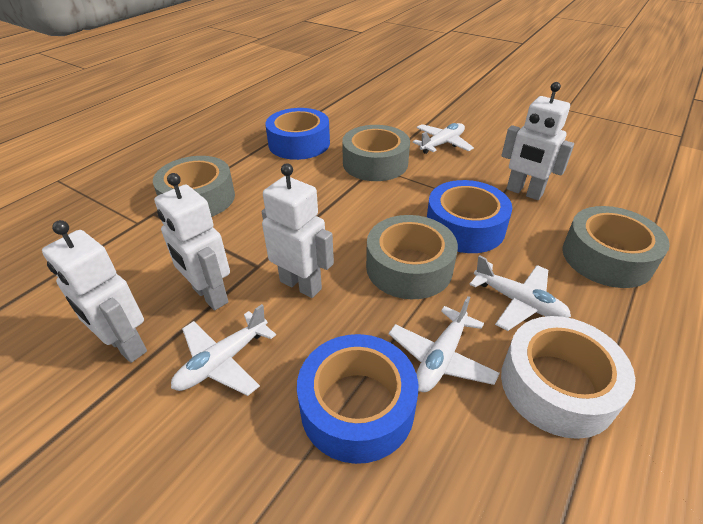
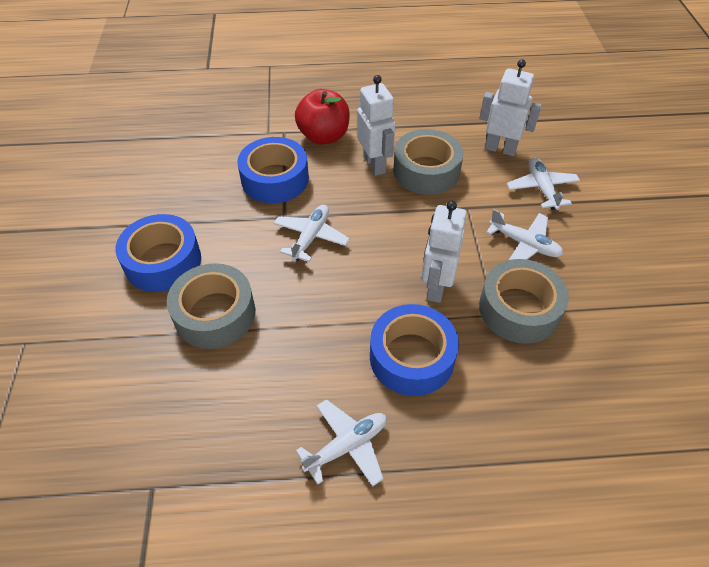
grey tape: [153,156,235,217] [342,125,410,181] [366,215,458,299] [563,206,670,288] = 4 -> [167,263,255,349] [393,129,463,195] [479,259,569,344] = 3
red apple: none = 0 -> [295,89,350,145] = 1
white robot: [42,220,147,363] [154,173,230,310] [262,163,334,298] [501,82,574,200] = 4 -> [357,75,395,176] [421,201,467,303] [479,59,542,156] = 3
white tape: [501,316,635,439] = 1 -> none = 0

